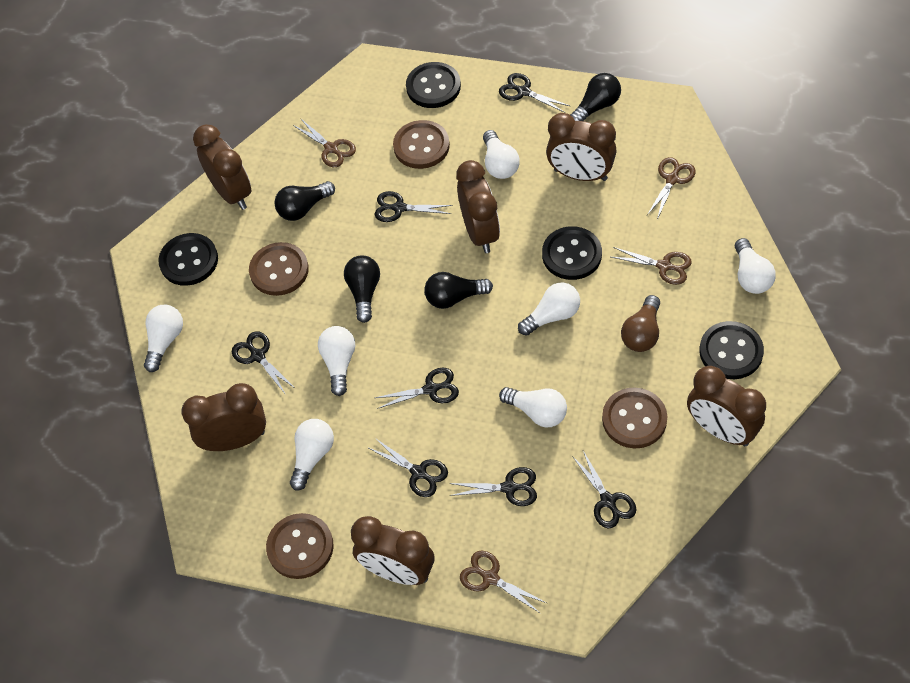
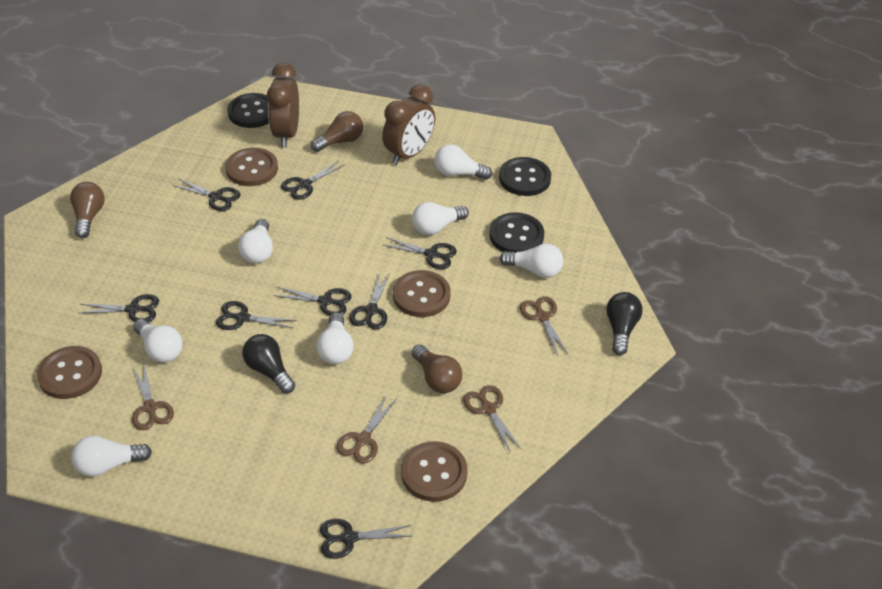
black button: [158,233,218,286] [406,62,461,108] [542,226,602,280] [699,321,764,379] = 4 -> [227,93,269,128] [489,212,544,252] [499,157,551,196] = 3
black light bulb: [274,181,335,221] [344,255,380,323] [424,272,493,309] [570,73,621,121] = 4 -> [242,334,295,393] [606,292,643,355] = 2
black scissors: [232,331,296,395] [369,438,448,497] [374,191,452,222] [375,368,459,409] [449,467,537,506] [499,73,570,113] [572,451,637,528] = 7 -> [79,294,159,322] [173,178,241,211] [216,301,296,330] [273,287,352,316] [281,161,344,200] [320,519,411,559] [349,272,390,330] [383,237,457,269] = 8
brown clock: [181,383,266,451] [193,124,251,210] [351,516,434,585] [456,160,500,253] [546,113,617,181] [687,366,766,446] = 6 -> [267,63,299,147] [382,84,435,165] = 2
brown light bulb: [621,295,660,352] = 1 -> [70,182,105,238] [311,111,363,152] [412,344,462,393] = 3

